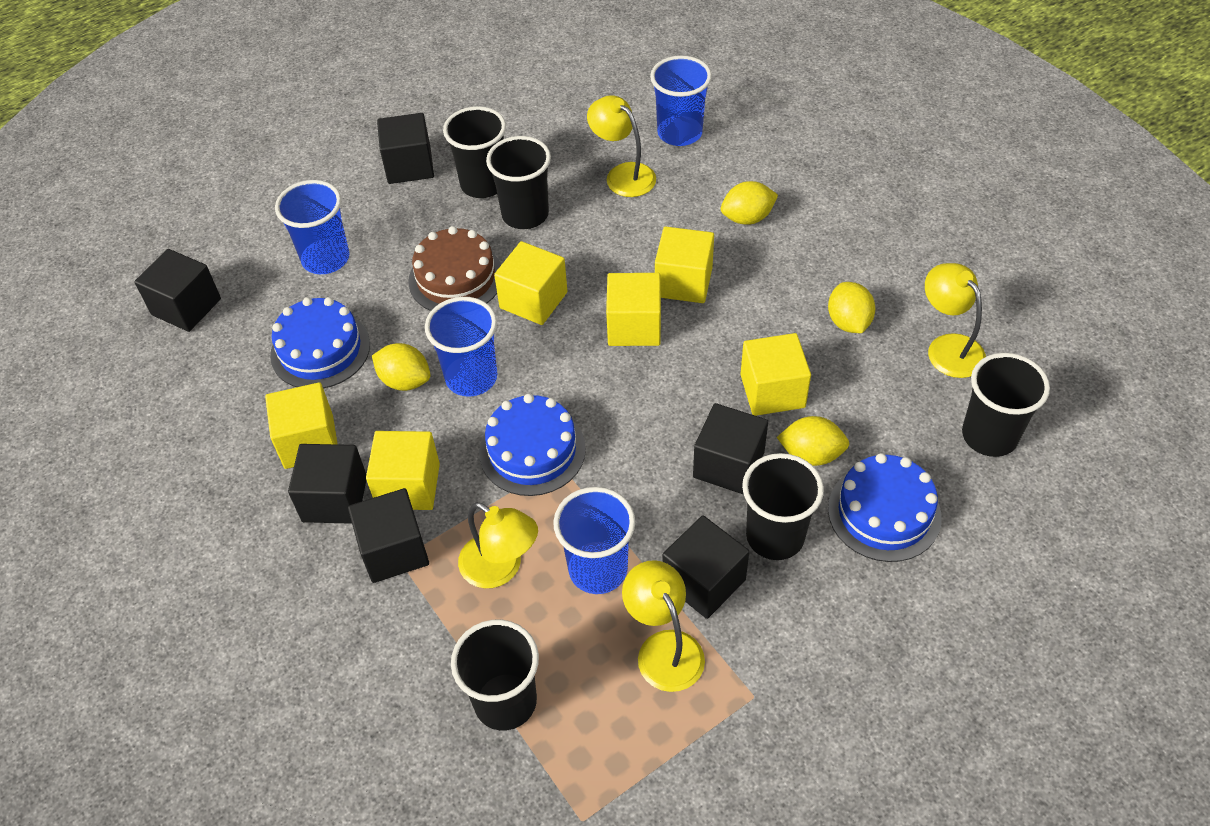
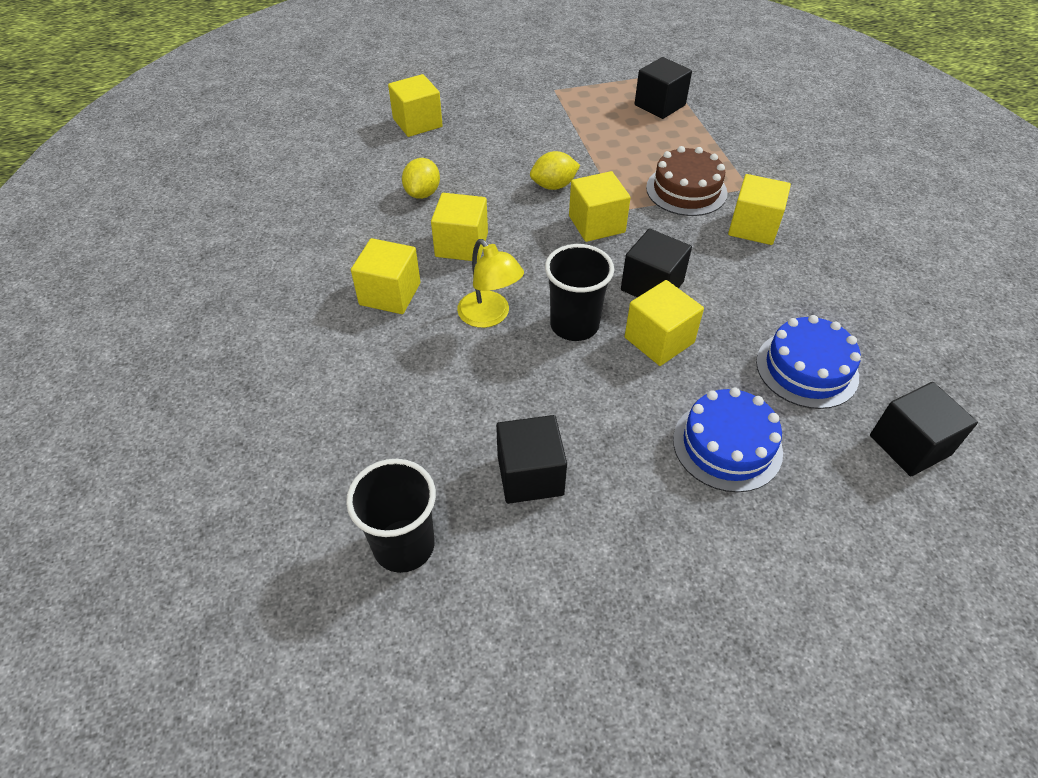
black cube: [134,249,221,332] [288,444,366,524] [348,488,429,583] [377,113,434,184] [662,515,749,619] [693,403,768,495] = 6 -> [496,415,567,504] [621,229,692,297] [635,57,692,119] [870,382,978,476] = 4
black cup: [443,106,506,198] [451,620,539,731] [486,136,551,229] [742,453,824,560] [962,353,1050,457] = 5 -> [346,459,436,573] [545,244,614,341] = 2
blue cake: [270,297,370,389] [479,394,586,496] [828,453,941,562] = 3 -> [673,388,783,492] [756,315,861,409] = 2
blue cup: [275,180,349,274] [425,297,497,397] [553,487,635,594] [650,56,712,146] = 4 -> none = 0
yellow lamp: [458,502,538,588] [587,95,656,197] [622,560,705,692] [925,263,986,378] = 4 -> [457,239,524,328] = 1
yellow lemon: [372,343,431,391] [721,181,778,225] [777,416,849,466] [828,282,875,333] = 4 -> [402,158,440,199] [530,151,580,190] = 2

